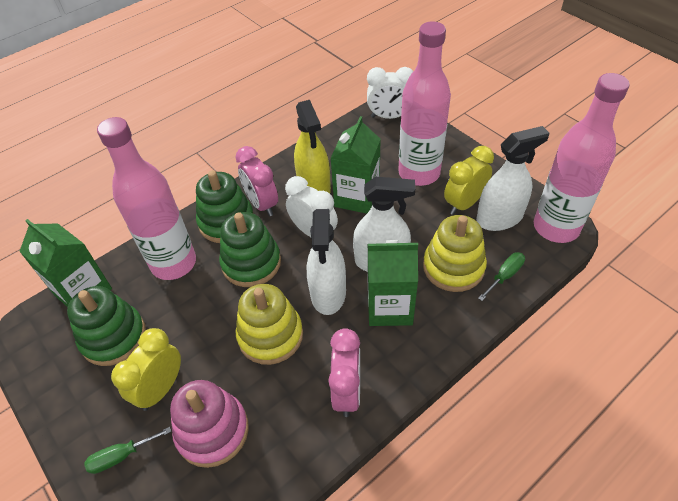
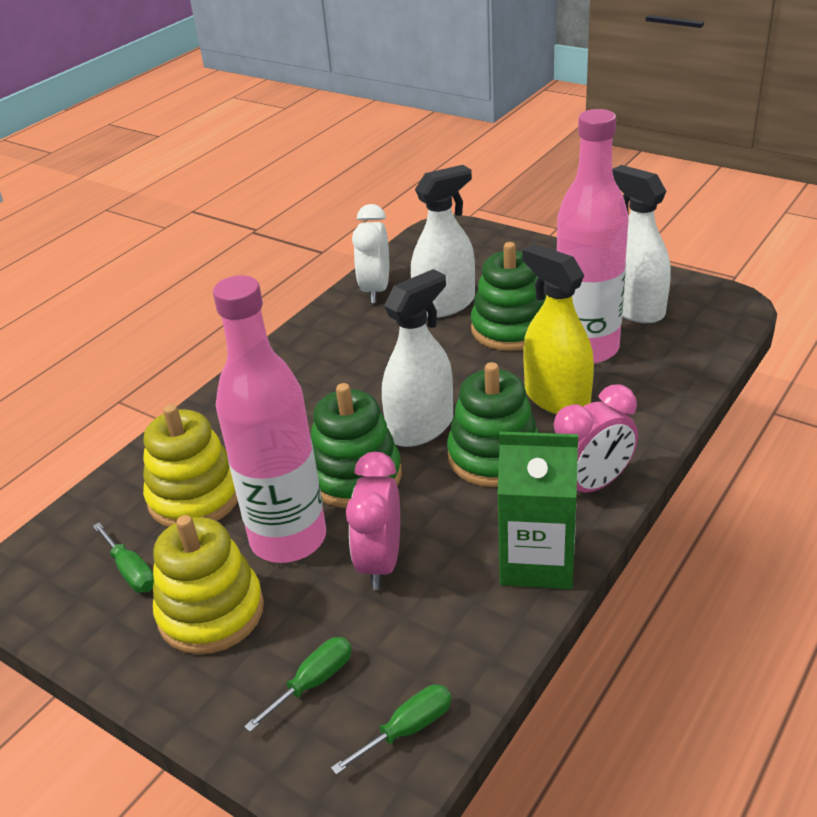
green carton: [19,219,112,307] [330,116,381,214] [367,240,418,326] = 3 -> [498,432,578,589] = 1
green screwdriver: [84,427,171,474] [478,252,525,301] = 2 -> [93,522,154,593] [244,637,352,732] [331,684,452,775] = 3
pink bottle: [97,117,196,280] [398,22,451,186] [534,73,630,243] = 3 -> [213,275,326,563] [557,109,629,364] = 2
pink stacking toy: [170,380,249,468] = 1 -> none = 0
white clock: [285,176,338,237] [367,67,413,119] = 2 -> [352,204,389,303] = 1
yellow clock: [111,328,181,411] [444,146,494,215] = 2 -> none = 0

